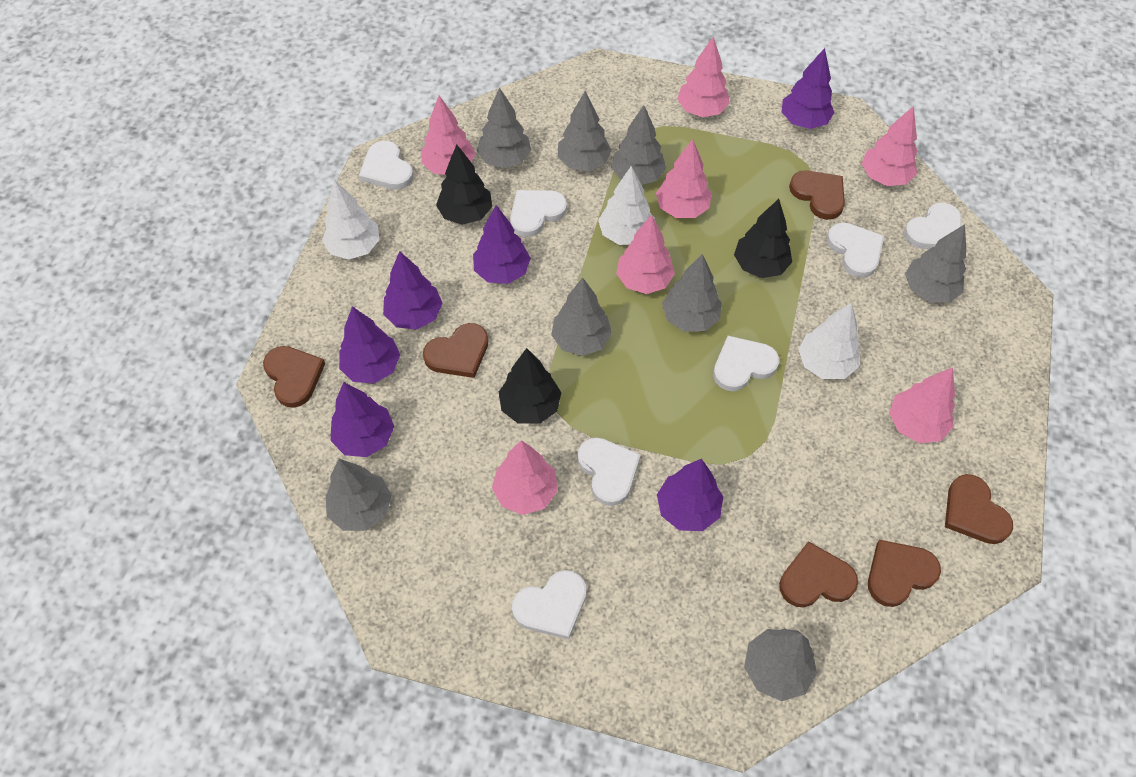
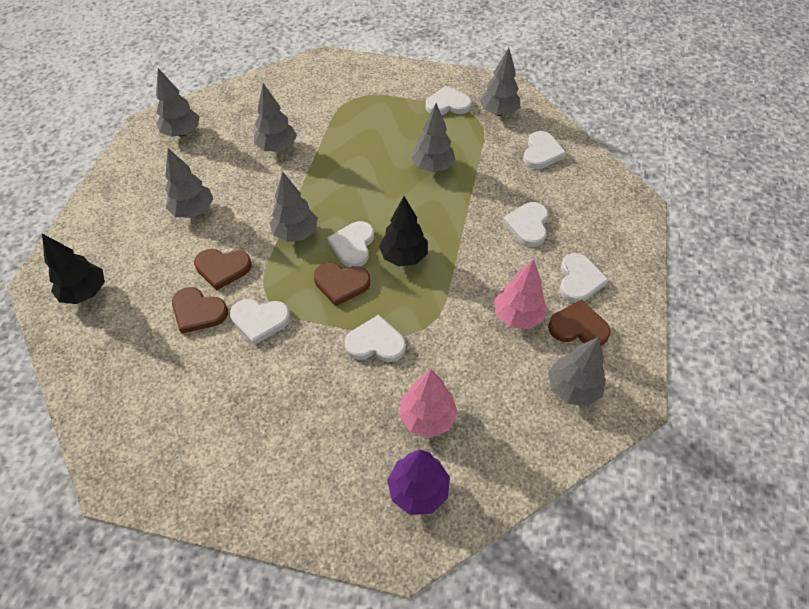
black tree: [436,144,492,225] [499,348,561,424] [734,199,792,278] = 3 -> [42,234,105,304] [379,196,428,266] = 2
brown heart: [263,346,325,408] [423,323,488,378] [779,541,858,607] [789,170,845,220] [868,540,941,607] [945,474,1013,544] = 6 -> [172,287,228,334] [194,249,252,291] [314,263,370,306] [548,300,611,346] = 4
grey tree: [325,459,392,531] [477,87,531,168] [551,277,612,356] [558,91,612,171] [611,105,666,185] [662,254,722,332] [744,628,817,701] [905,224,966,303] = 8 -> [156,68,199,137] [165,148,213,218] [254,83,297,152] [270,171,318,242] [411,103,456,172] [479,47,520,116] [548,337,606,406] = 7
pink tree: [422,96,476,175] [492,440,558,515] [616,214,675,294] [656,139,712,218] [677,37,730,117] [862,106,917,186] [889,367,955,443] = 7 -> [399,369,458,438] [494,259,547,329] = 2
purple tree: [331,382,394,457] [339,306,400,384] [383,251,443,330] [473,205,531,284] [657,459,723,531] [782,48,835,129] = 6 -> [387,450,450,515] = 1
white tree: [322,180,380,260] [598,166,655,245] [798,303,860,379] = 3 -> none = 0

